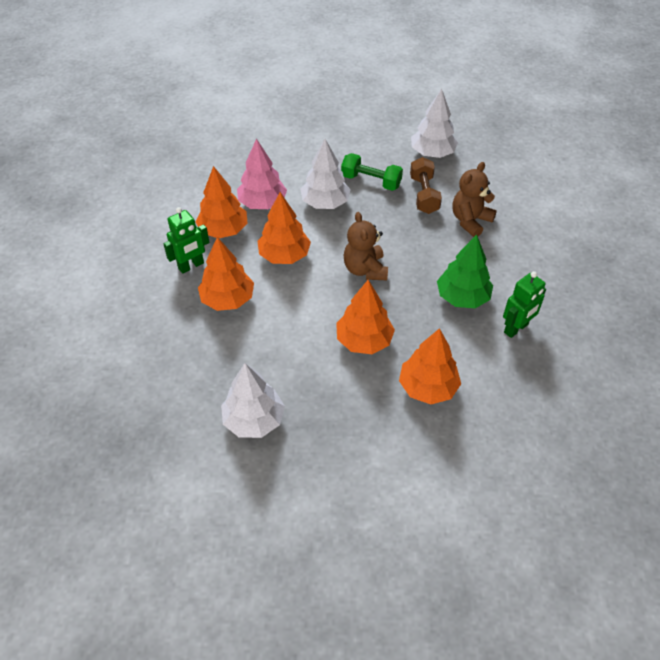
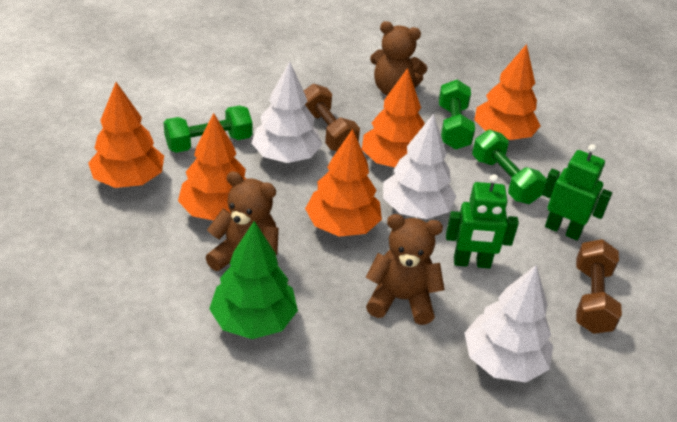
brown dumbbell: [410,157,442,214] = 1 -> [304,84,360,151] [576,239,622,334] = 2
brown teddy bear: [344,212,388,280] [452,162,497,237] = 2 -> [206,171,279,271] [365,214,445,325] [370,21,427,95] = 3
green dumbbell: [341,153,403,191] = 1 -> [163,105,252,153] [439,80,475,150] [472,130,547,204] = 3
pink tree: [237,139,287,209] = 1 -> none = 0

